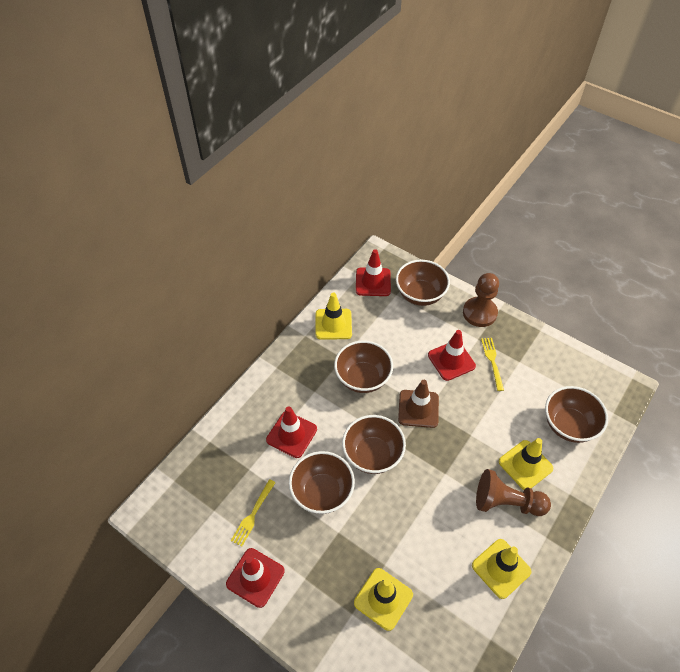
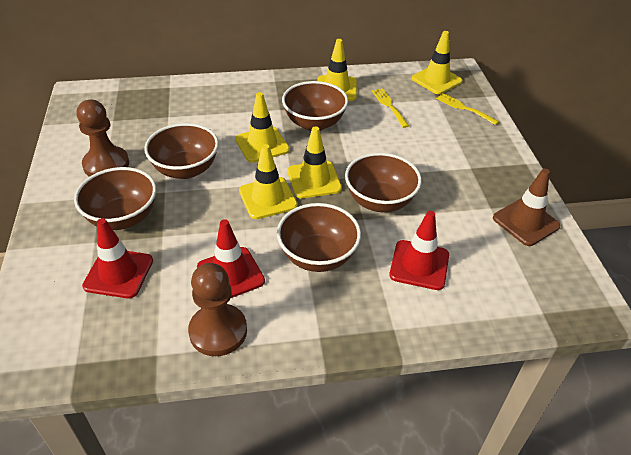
red traffic cone: [226,548,285,608] [266,406,317,458] [356,249,391,296] [428,330,476,381] = 4 -> [82,218,153,298] [197,219,265,298] [389,211,449,290] = 3
yellow traffic cone: [316,293,352,340] [354,568,413,631] [472,539,532,599] [499,438,553,490] = 4 -> [235,92,290,163] [239,144,298,219] [288,126,342,199] [317,39,357,101] [412,31,462,94] = 5

